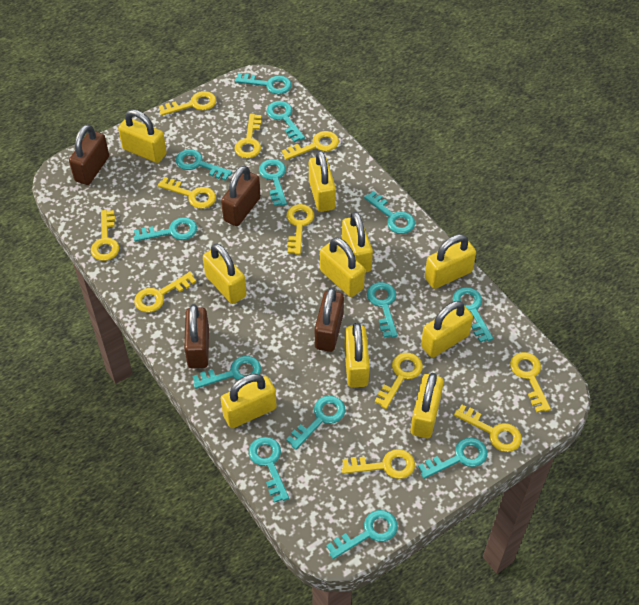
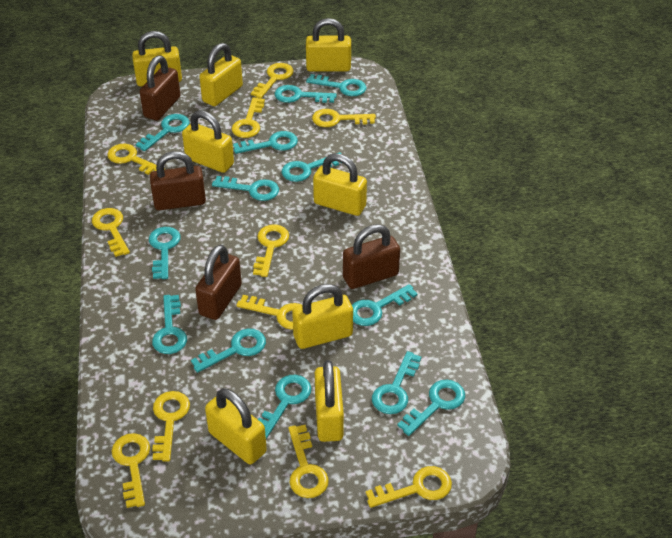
yellow padlock: [118,109,167,163] [203,243,247,304] [220,374,277,428] [309,150,336,212] [320,237,365,297] [342,212,373,273] [344,323,370,387] [411,373,444,438] [421,301,473,358] [425,234,476,289] = 10 -> [132,31,182,86] [182,110,234,173] [199,43,243,106] [205,388,267,464] [292,284,353,349] [306,18,351,71] [313,153,367,216] [315,360,344,442] = 8

